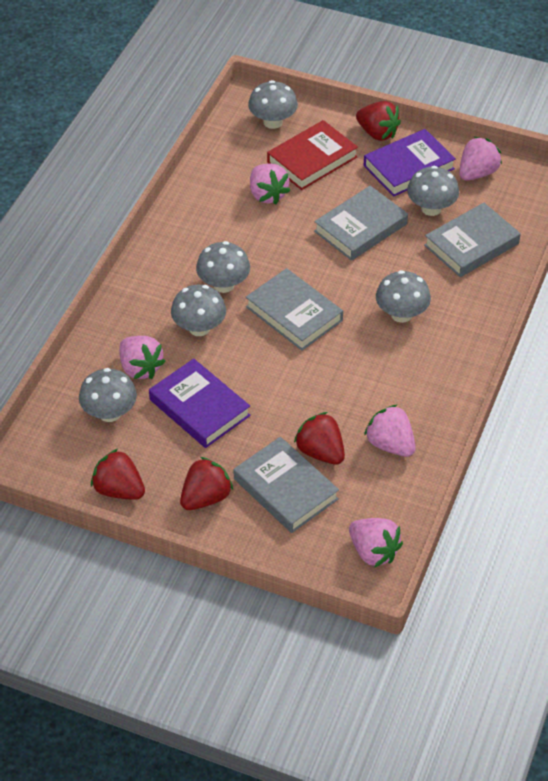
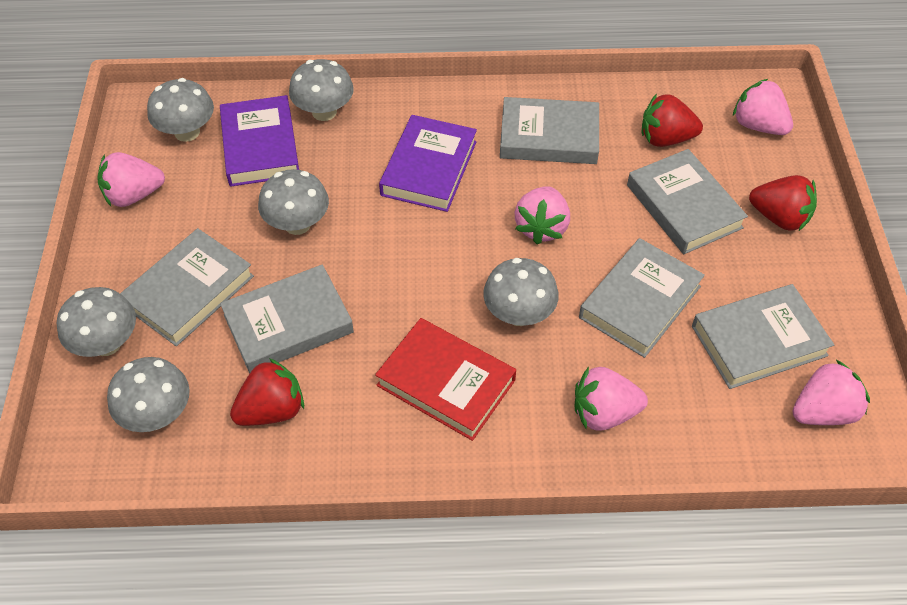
grey book: [233,437,339,533] [246,268,343,351] [314,186,408,261] [424,203,521,277] = 4 -> [120,228,254,346] [220,264,354,373] [500,97,599,164] [579,238,705,358] [627,149,748,254] [692,284,834,389] = 6
red strawberry: [91,449,145,500] [180,457,233,510] [294,412,345,465] [356,101,401,141] = 4 -> [230,358,304,426] [642,94,703,147] [749,175,817,231] = 3

